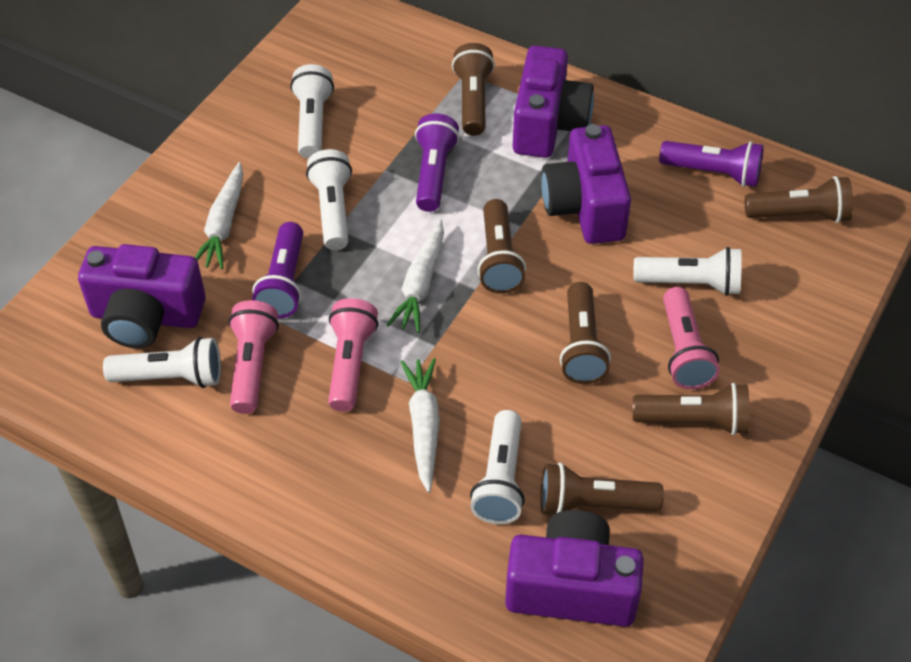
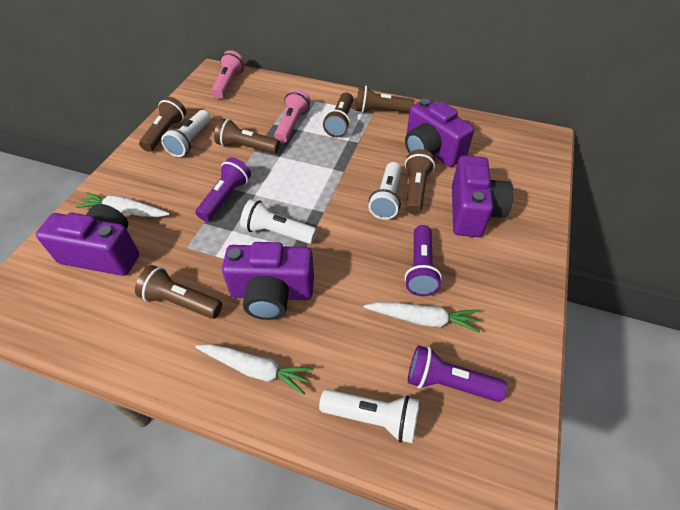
pink flashlight: [228,300,279,414] [328,298,379,412] [663,287,720,389] = 3 -> [211,50,244,99] [274,89,311,143] = 2
white flashlight: [103,337,221,388] [290,64,334,159] [306,149,352,250] [470,410,525,524] [633,247,742,296] = 5 -> [161,110,211,157] [240,199,317,244] [319,389,419,443] [368,162,401,220] = 4

